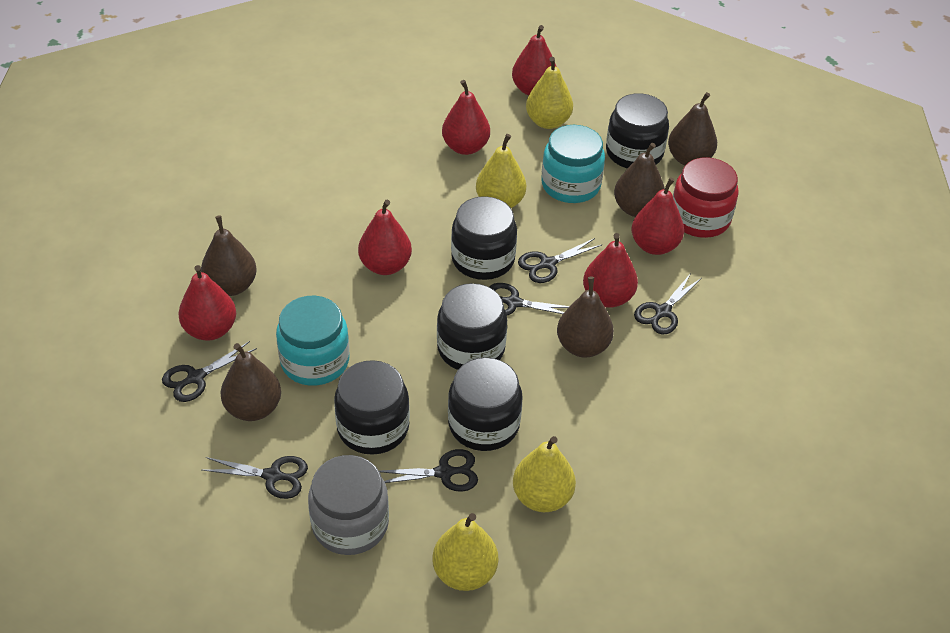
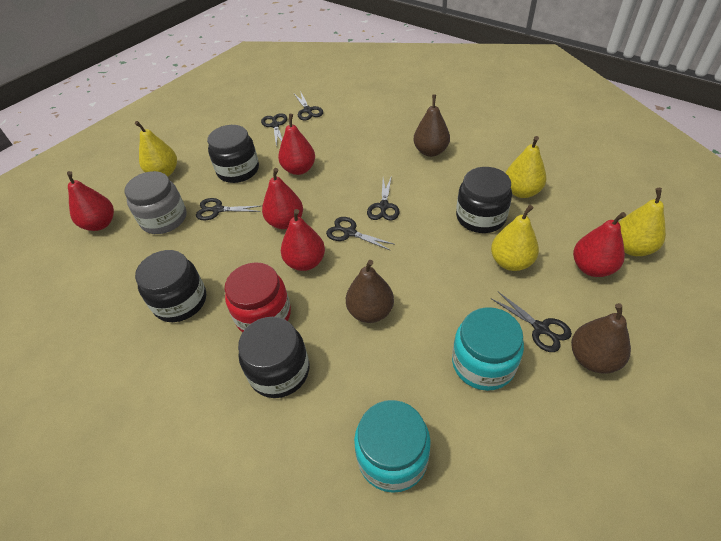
black jar: [334,360,410,455] [437,283,507,370] [448,357,523,451] [451,196,517,280] [606,93,669,168] = 5 -> [135,250,206,322] [207,125,259,183] [238,317,309,398] [456,167,512,233] = 4
brown pear: [201,215,257,296] [221,343,281,421] [557,277,614,358] [614,143,665,217] [668,92,717,165] = 5 -> [346,260,394,323] [413,95,450,157] [571,303,631,374] = 3
red pear: [178,265,236,341] [358,200,412,275] [442,80,490,155] [512,25,556,96] [583,233,638,308] [632,177,684,255] = 6 -> [67,171,114,231] [262,168,303,229] [278,114,315,175] [281,209,325,271] [573,212,626,277] = 5

